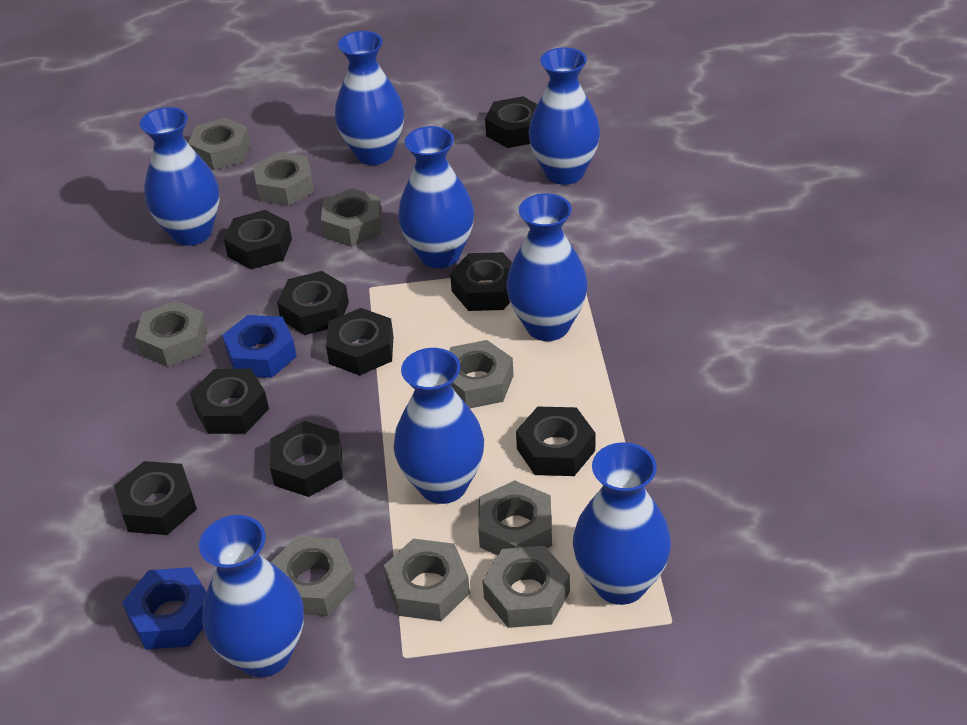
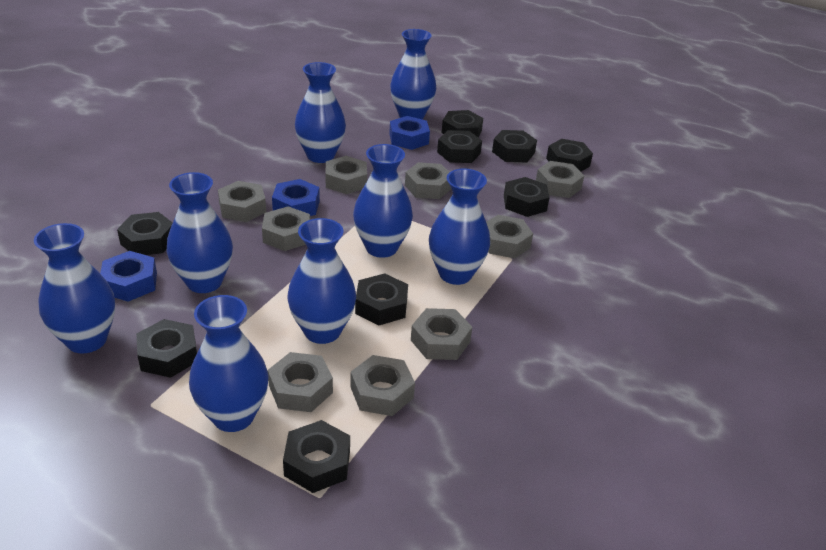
blue nut: [122,567,207,649] [222,315,297,378] = 2 -> [100,251,157,301] [272,179,320,216] [389,116,430,150] = 3

